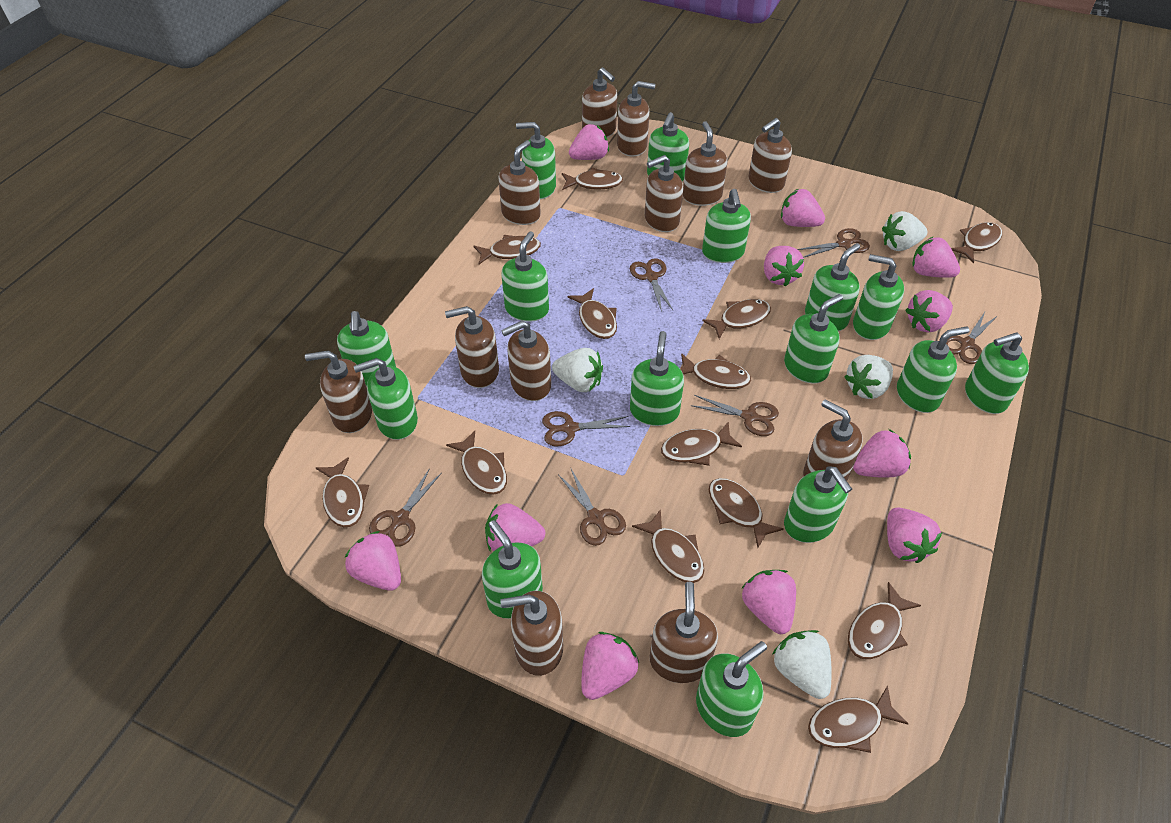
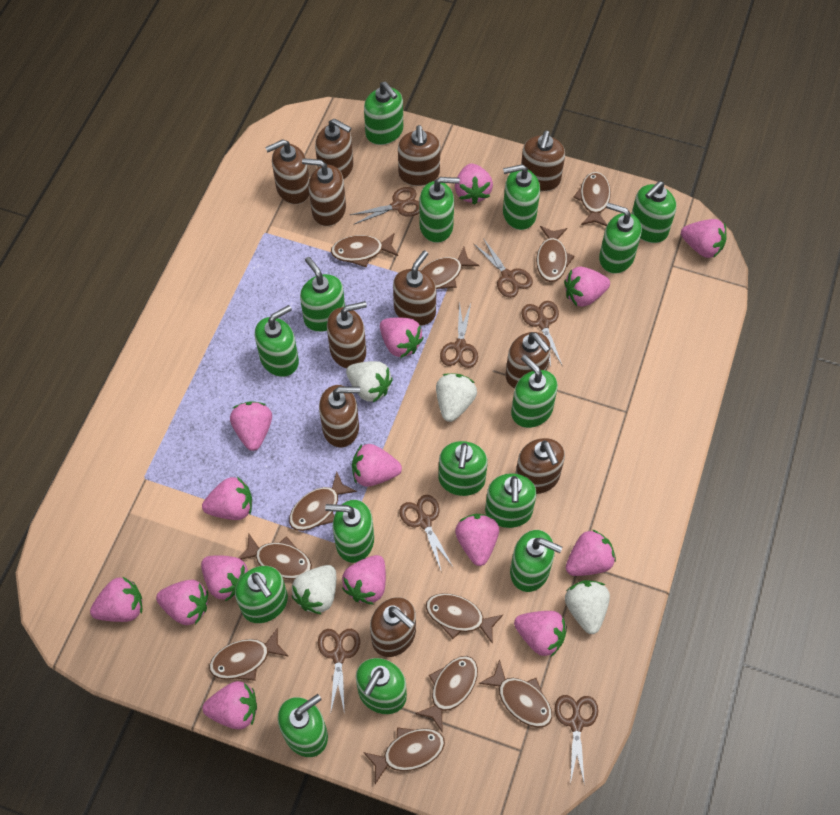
brown fish: [316,457,369,528] [446,431,507,495] [474,235,541,264] [562,168,623,190] [568,288,617,339] [632,509,704,583] [661,421,742,466] [680,353,751,389] [702,299,771,339] [709,478,784,548] [808,686,909,753] [848,582,921,659] [951,222,1002,263] = 13 -> [209,627,289,681] [239,533,312,579] [289,472,357,531] [331,233,398,268] [363,727,445,784] [415,656,478,731] [420,247,479,289] [426,593,503,644] [479,660,552,728] [536,226,575,282] [573,172,611,226] = 11
brown soap dispenser: [305,351,372,433] [445,306,499,388] [498,140,541,225] [500,591,563,676] [501,321,551,401] [582,67,617,138] [617,81,655,157] [645,155,683,232] [649,582,718,683] [683,121,727,206] [748,118,792,193] [803,399,863,481] = 12 -> [265,139,309,204] [302,158,346,226] [315,119,354,179] [319,385,360,447] [327,301,367,368] [370,597,416,657] [393,250,436,326] [398,125,440,186] [505,332,551,388] [515,438,565,494] [521,130,565,191] = 11
pink strawberry: [345,531,401,591] [485,503,545,551] [569,124,609,160] [581,632,639,700] [742,570,796,634] [764,246,804,287] [781,189,825,227] [853,429,911,477] [887,508,942,563] [905,290,953,333] [913,236,960,278] = 11 -> [90,577,142,622] [156,580,208,625] [201,555,248,601] [202,477,252,520] [203,681,257,729] [230,401,272,451] [342,555,386,605] [352,444,402,487] [380,317,424,358] [455,163,493,205] [455,514,499,566] [514,611,567,657] [564,266,610,307] [566,529,616,576] [681,219,727,258] = 15

